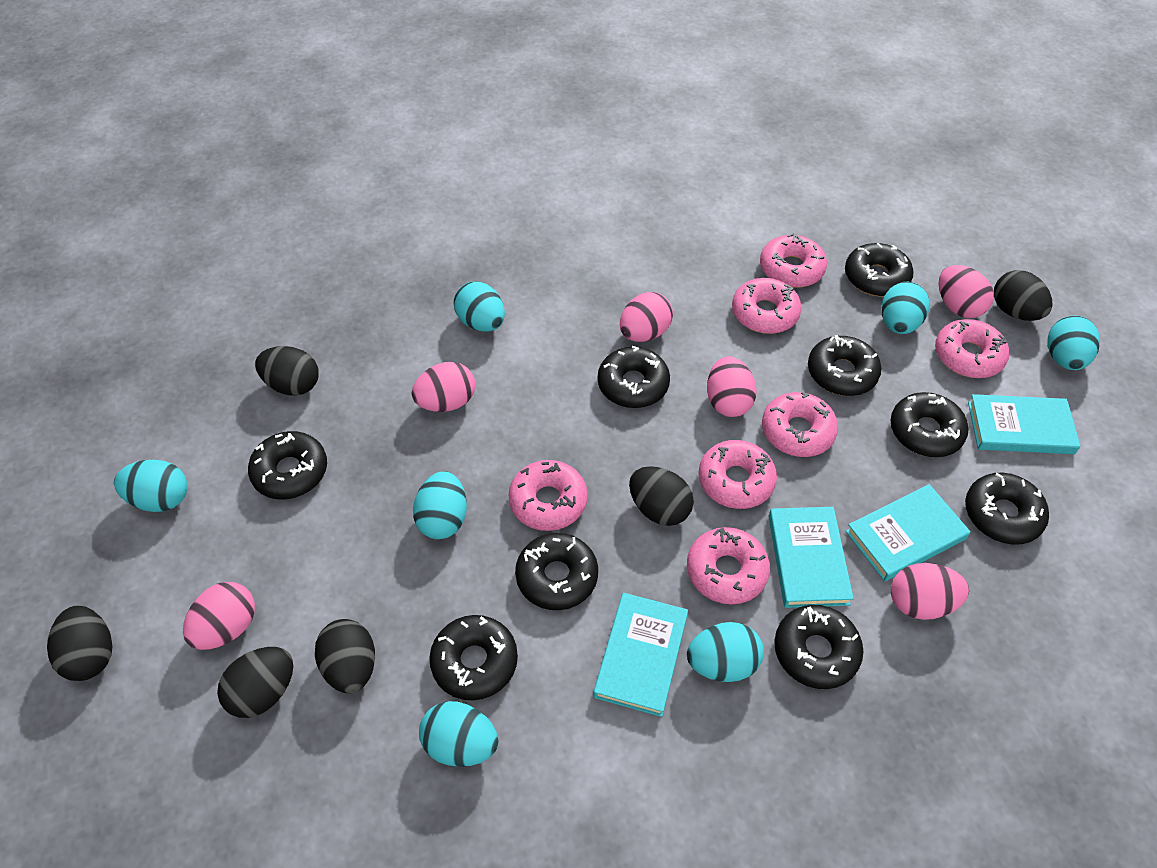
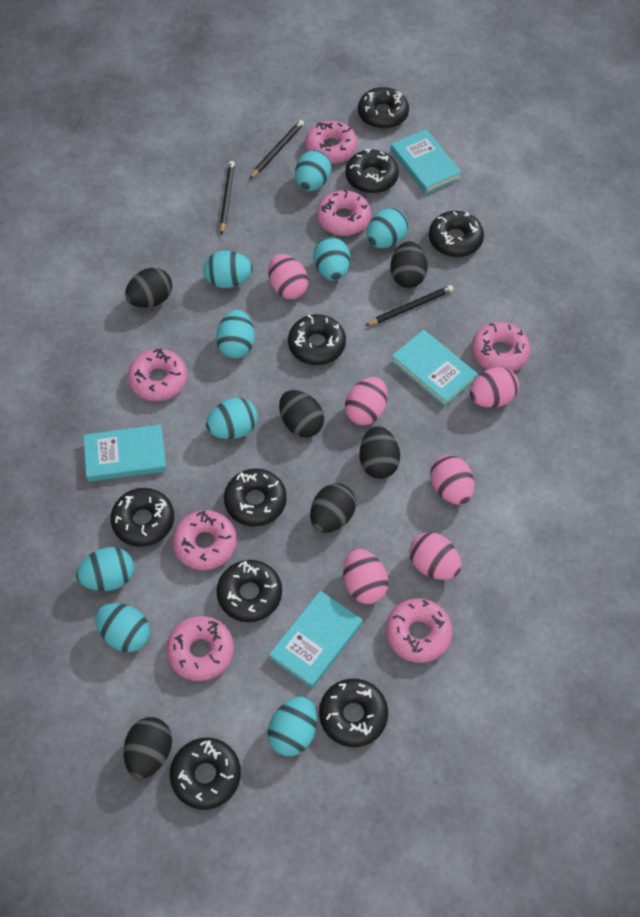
black pencil: none = 0 -> [220,161,235,235] [250,120,304,179] [365,285,454,326] = 3
turquoise egg: [114,460,188,512] [413,471,467,539] [419,701,498,767] [453,281,505,332] [687,622,764,682] [881,282,930,334] [1047,315,1100,370] = 7 -> [76,547,134,591] [95,603,150,652] [203,251,253,288] [206,398,258,439] [216,310,255,358] [268,696,317,756] [295,150,331,191] [313,237,350,281] [367,208,408,248] = 9

